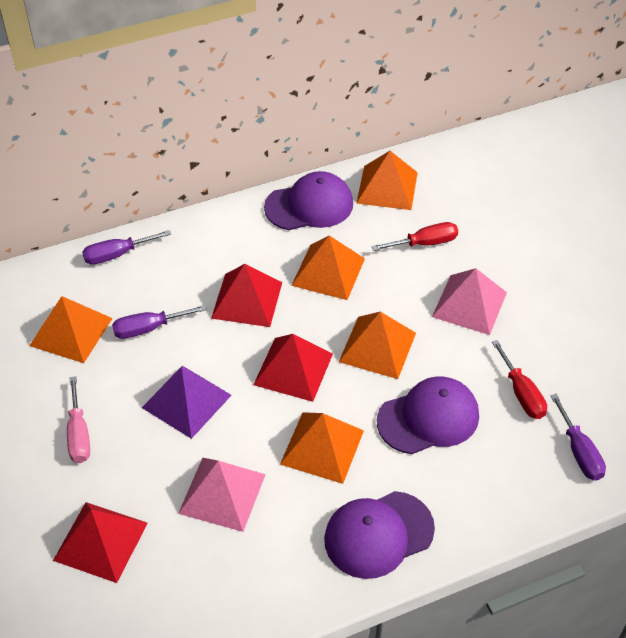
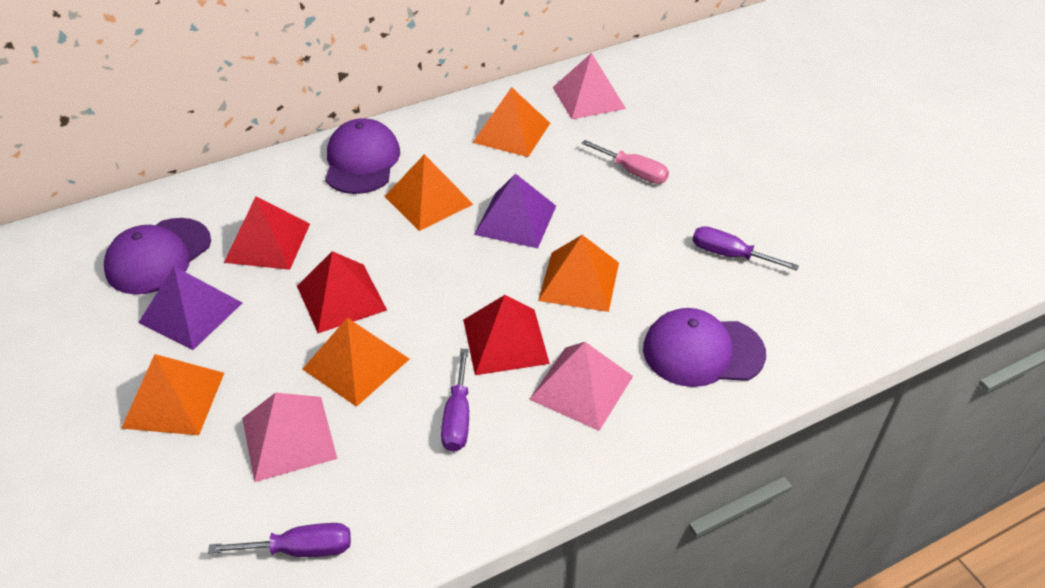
pink pyramid: [178,458,266,532] [432,268,507,335] = 2 -> [242,393,337,482] [529,342,633,431] [553,53,626,119] = 3
purple pyramid: [142,366,232,439] = 1 -> [138,266,242,350] [474,173,556,248] = 2
red screwdriver: [371,222,458,251] [492,340,547,419] = 2 -> none = 0

